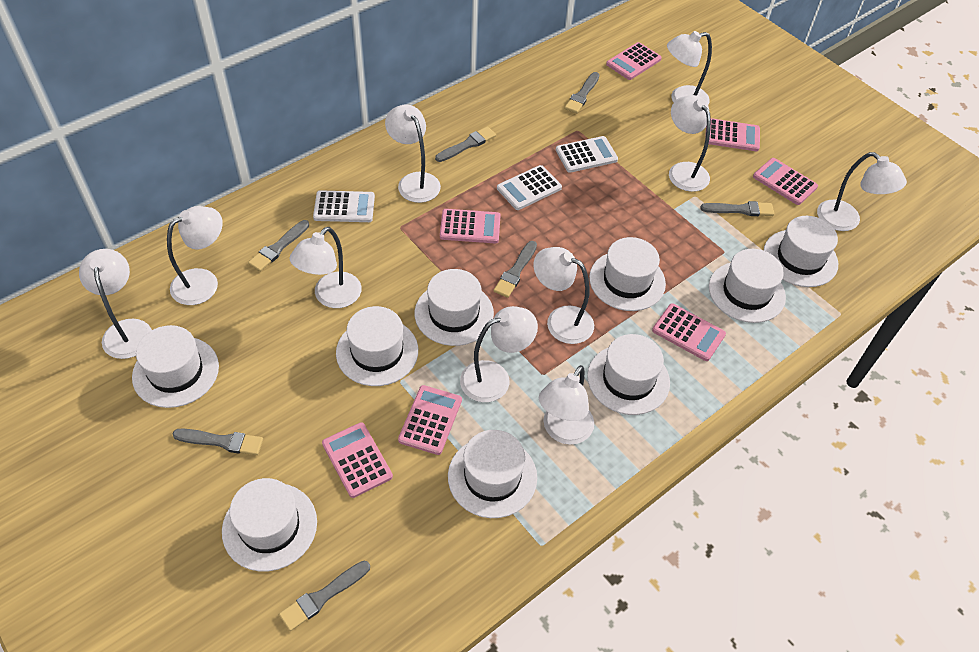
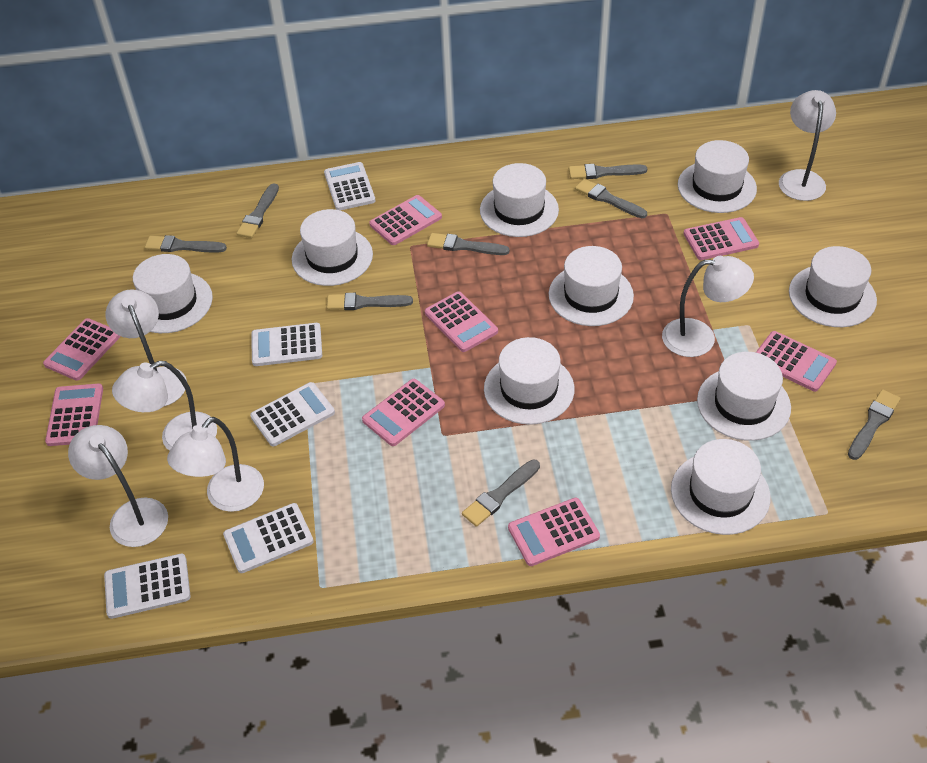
grey brush: [173,428,263,455] [248,220,309,272] [279,561,370,631] [435,127,496,162] [493,241,537,298] [564,72,600,113] [700,201,774,216] = 7 -> [145,235,227,252] [236,183,279,238] [327,293,413,310] [427,233,510,255] [462,459,540,527] [569,164,647,179] [575,179,647,218] [848,389,901,460] = 8
pink calculator: [322,422,393,498] [398,385,462,455] [440,209,501,243] [606,42,662,80] [652,303,726,361] [705,118,760,151] [753,158,818,205] = 7 -> [43,318,121,381] [45,383,103,446] [362,379,445,446] [369,195,442,245] [425,291,498,352] [508,498,600,566] [684,217,759,260] [756,331,837,392] = 8
white calculator: [313,190,375,222] [497,165,562,210] [556,136,618,173] = 3 -> [104,554,191,619] [223,503,314,573] [250,382,335,446] [251,323,322,366] [324,162,376,210] = 5
white lamp: [79,249,152,359] [167,206,223,305] [290,227,361,308] [385,105,441,203] [460,306,538,402] [533,247,594,344] [539,365,594,445] [667,31,712,105] [669,95,711,192] [817,152,907,231] = 10 -> [68,425,168,547] [106,290,187,406] [112,361,217,451] [167,417,264,512] [662,256,754,357] [779,90,836,201] = 6

